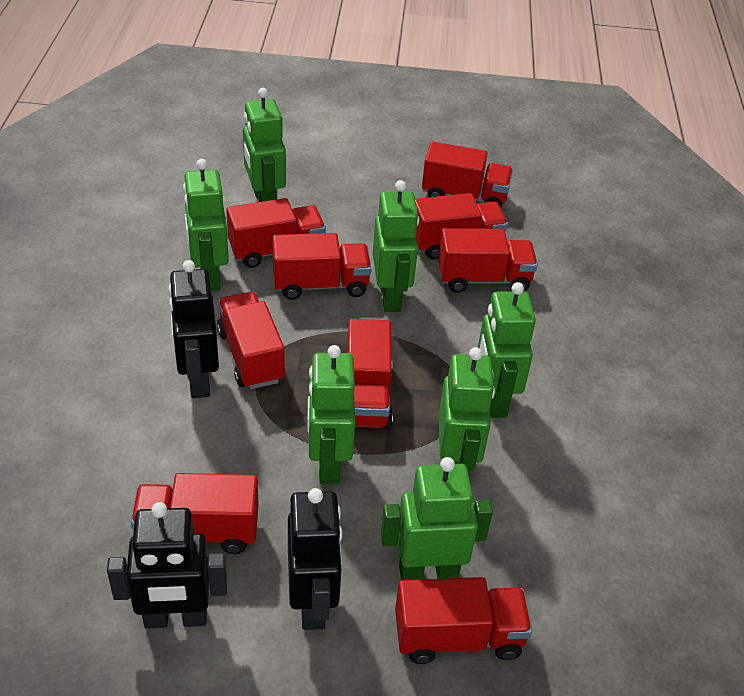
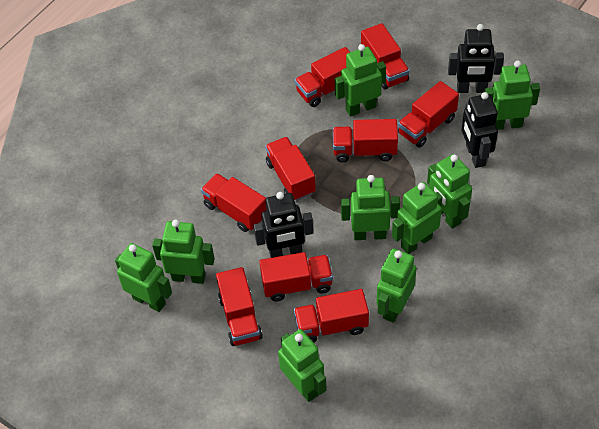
green robot: [183,159,229,291] [243,88,286,202] [307,345,355,484] [373,180,419,312] [381,457,493,580] [439,347,495,474] [478,282,536,418] = 7 -> [115,243,172,312] [152,220,215,284] [278,329,327,402] [335,44,386,117] [341,175,400,240] [377,248,417,323] [392,182,443,254] [427,154,472,229] [484,61,540,130] = 9

